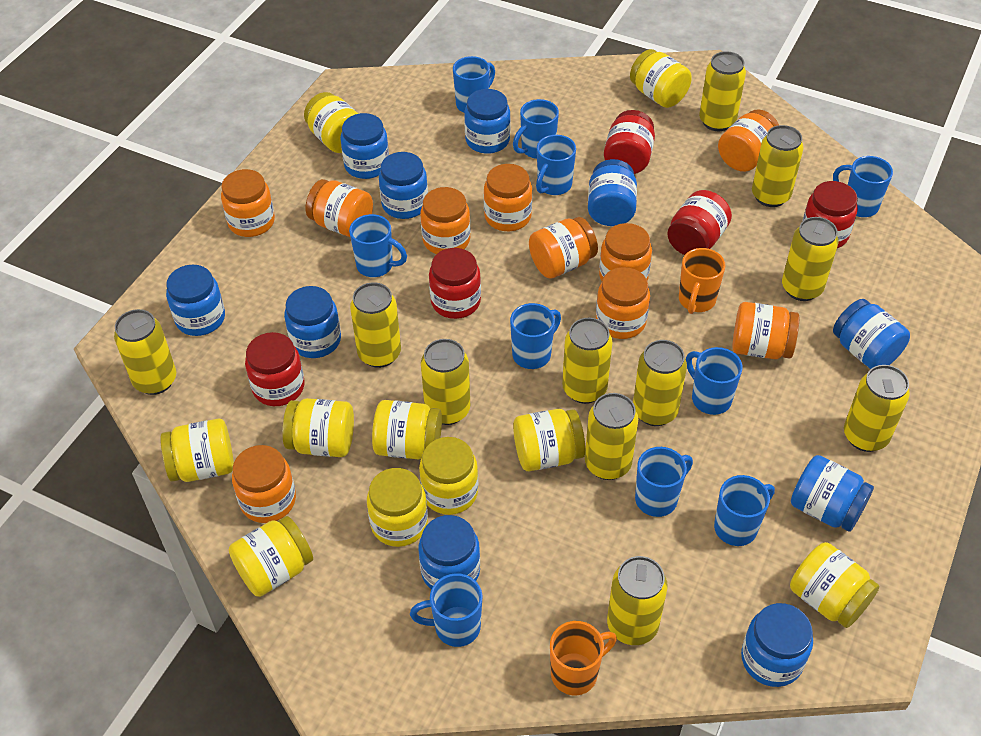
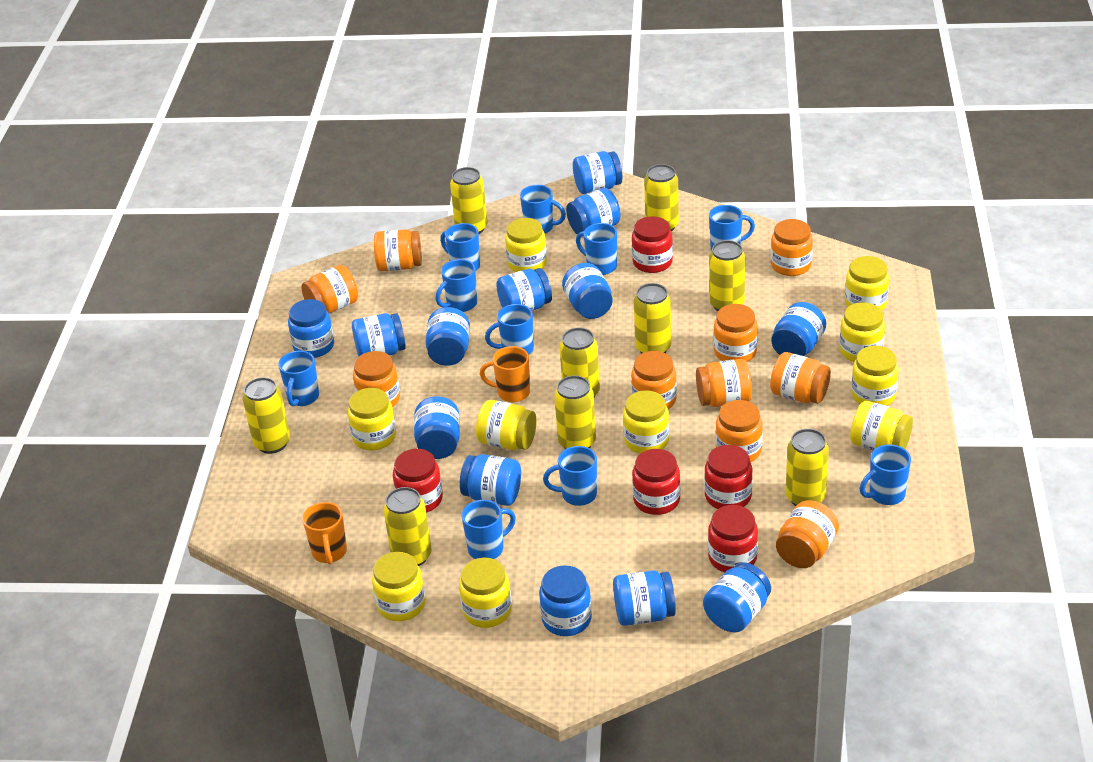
blue jar: [166,265,225,336] [284,286,341,358] [340,113,389,179] [379,152,428,219] [419,515,480,589] [464,89,510,154] [588,159,637,226] [741,603,813,687] [791,455,874,532] [833,299,910,369] = 10 -> [288,299,334,358] [352,313,406,357] [414,396,460,459] [426,307,470,366] [460,454,521,506] [496,268,552,311] [539,565,592,636] [562,263,613,319] [566,188,621,235] [573,151,622,194] [613,570,676,626] [703,562,771,633] [771,302,826,356] = 13
yellow can: [114,309,176,395] [350,282,401,368] [421,339,470,425] [562,318,612,404] [585,393,638,480] [607,556,668,645] [633,340,687,426] [699,51,746,131] [752,125,804,207] [782,217,839,301] [844,365,910,452] = 11 -> [243,377,290,454] [384,487,432,566] [450,167,488,234] [554,375,596,449] [560,328,600,398] [634,283,671,354] [644,164,679,231] [709,240,745,311] [786,429,829,506] = 9

